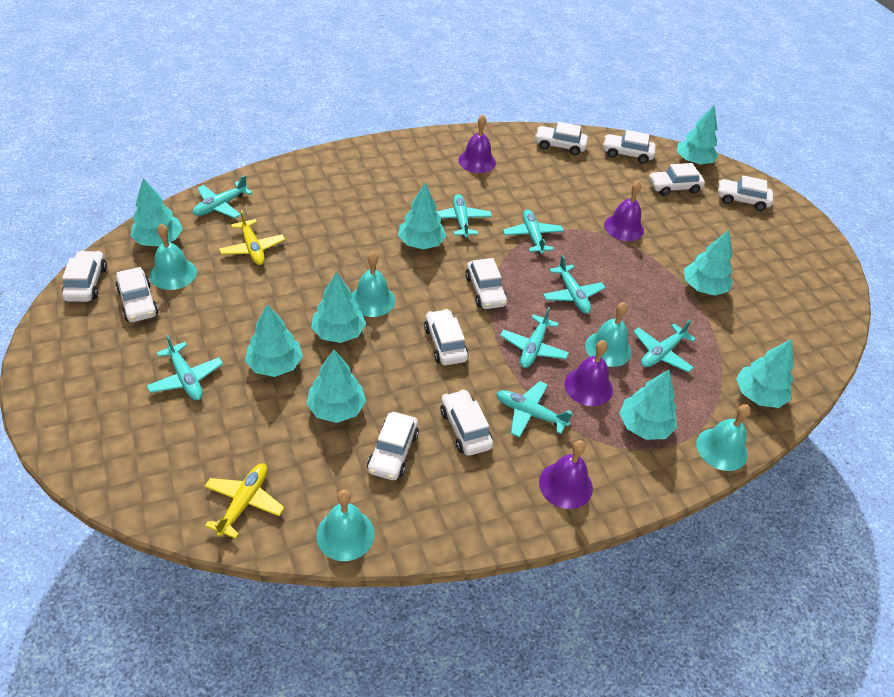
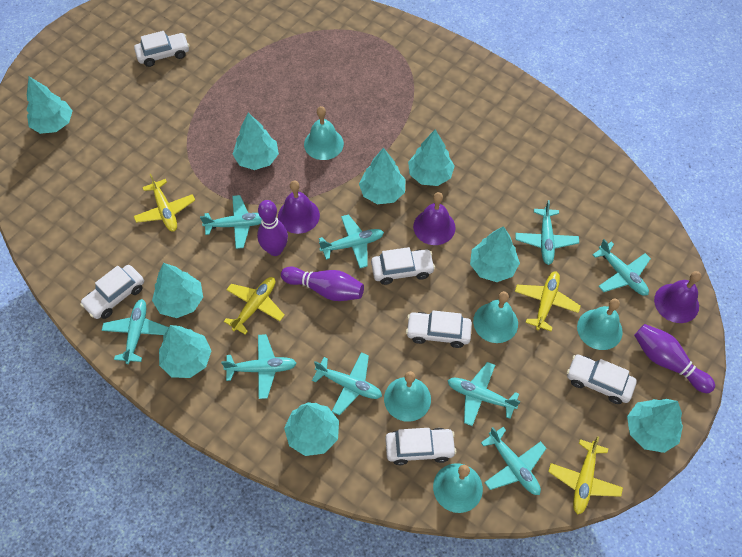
purple bell: [458,115,496,173] [539,440,593,509] [564,340,613,406] [604,181,644,241] = 4 -> [278,181,320,234] [413,192,455,245] [654,271,701,323] = 3
purple bowling pin: none = 0 -> [257,200,288,256] [281,266,364,301] [634,324,715,393] = 3
turquoise plane: [146,335,223,400] [193,175,253,218] [437,194,492,238] [496,381,573,438] [500,307,569,368] [503,209,564,254] [543,255,605,314] [633,320,696,372] = 8 -> [101,299,169,364] [200,195,262,249] [221,334,297,399] [312,352,382,415] [319,214,384,268] [447,362,520,426] [481,427,547,495] [515,200,579,265] [592,239,651,296] = 9
white car: [62,251,107,302] [115,267,158,322] [367,412,419,480] [424,309,468,365] [441,389,493,456] [465,258,507,309] [535,122,588,155] [603,130,656,163] [649,163,705,196] [718,175,773,211] = 10 -> [80,265,144,319] [134,31,190,67] [371,247,435,285] [385,428,457,465] [406,310,472,348] [567,354,637,404] = 6
yellow plane: [204,463,284,539] [219,210,285,265] = 2 -> [134,174,195,232] [224,277,285,335] [515,272,581,331] [548,436,623,514] = 4

